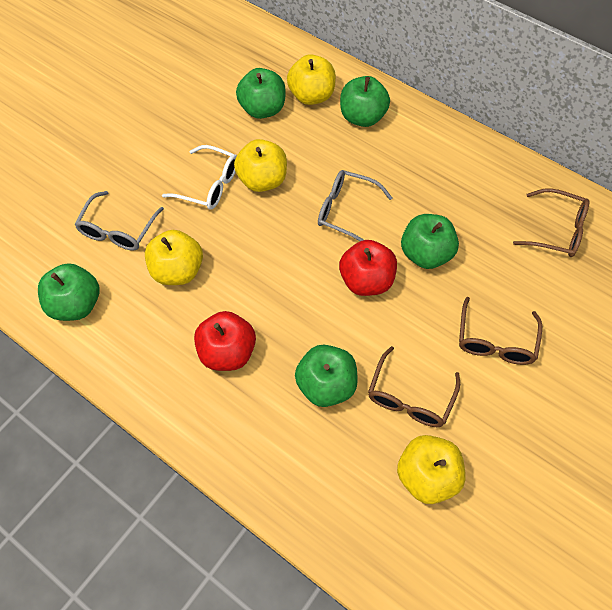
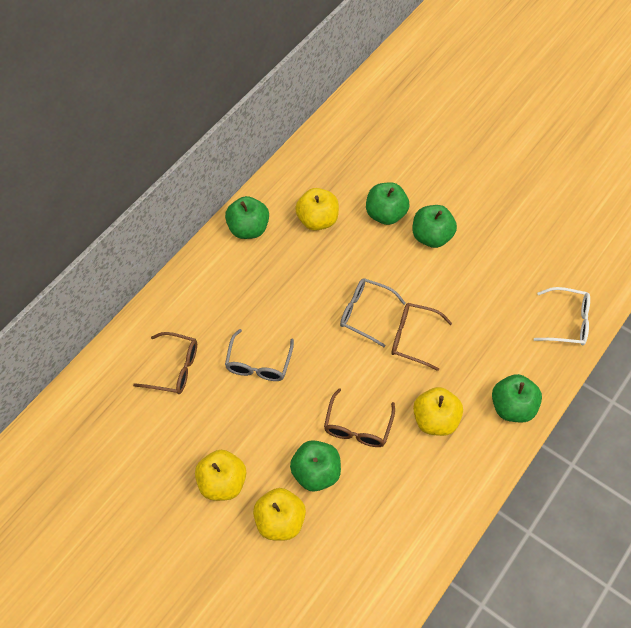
red apple: [194,311,256,371] [339,240,397,296] = 2 -> none = 0

